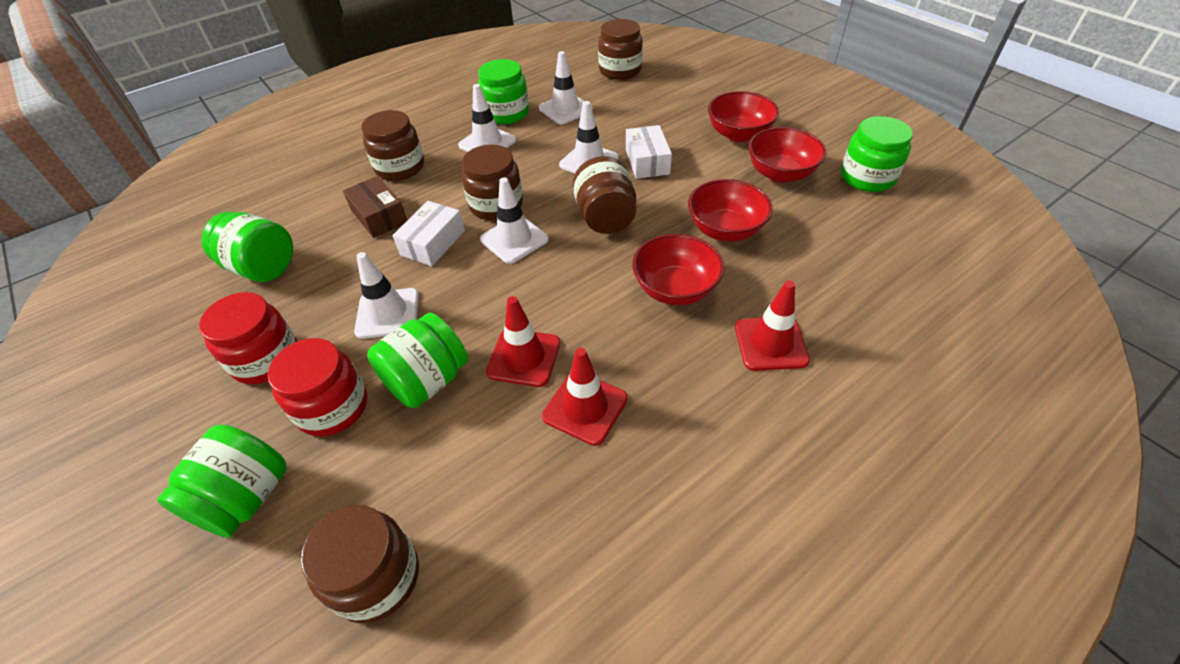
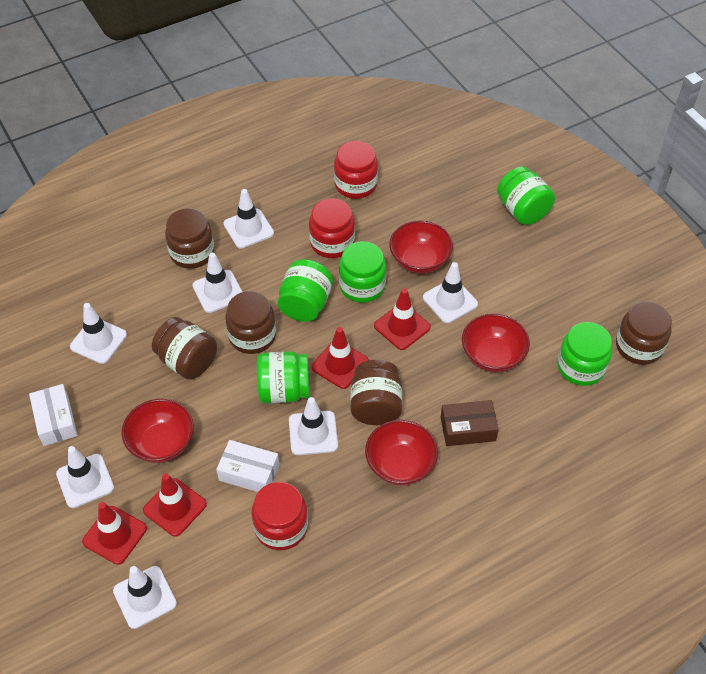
red jar: [199,292,298,384] [268,338,367,436] = 2 -> [252,482,308,550] [309,198,355,258] [334,141,378,199] = 3
red traffic cone: [486,296,560,387] [542,348,628,446] [735,280,810,371] = 3 -> [82,502,147,565] [143,473,207,537] [311,327,369,389] [374,288,431,350] = 4
white traffic cone: [354,252,419,339] [458,84,516,152] [480,177,549,264] [539,51,593,124] [559,101,619,173] = 5 -> [56,446,114,508] [70,303,127,364] [113,566,177,629] [192,253,243,313] [224,189,274,249] [289,397,338,455] [423,262,478,323] = 7

